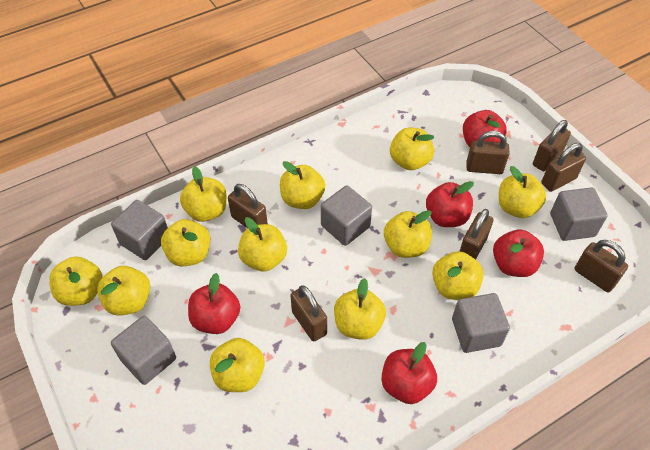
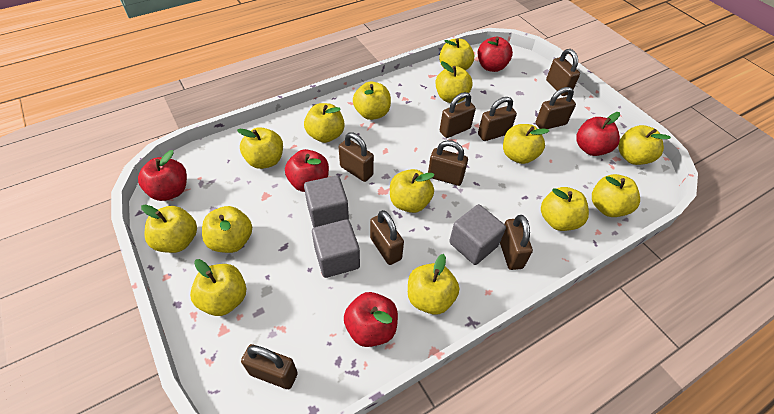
brown padlock: [228,184,268,228] [291,285,327,342] [460,209,493,259] [466,131,510,174] [533,120,571,171] [541,143,586,192] [575,240,628,292] = 7 -> [241,344,298,389] [339,132,374,182] [370,210,404,265] [428,140,468,186] [440,92,476,138] [478,97,517,141] [500,215,533,270] [535,87,576,129] [546,49,580,96] = 9
grey cube: [111,200,168,260] [111,316,176,385] [321,185,372,246] [452,293,510,353] [550,187,608,241] = 5 -> [304,176,349,228] [312,219,360,278] [449,204,506,265] = 3
yellow apple: [49,257,102,306] [97,266,150,315] [161,219,210,266] [180,166,227,222] [210,338,265,392] [238,217,287,272] [280,161,325,209] [334,278,386,340] [384,210,432,258] [390,128,434,170] [432,251,484,300] [499,166,546,218] = 12 -> [141,204,197,253] [190,259,246,316] [202,206,252,253] [237,127,283,169] [304,103,345,143] [353,82,391,120] [390,169,435,213] [408,254,459,315] [436,61,473,103] [439,38,474,70] [503,124,549,164] [541,187,589,231] [592,174,640,217] [618,125,671,165] = 14

